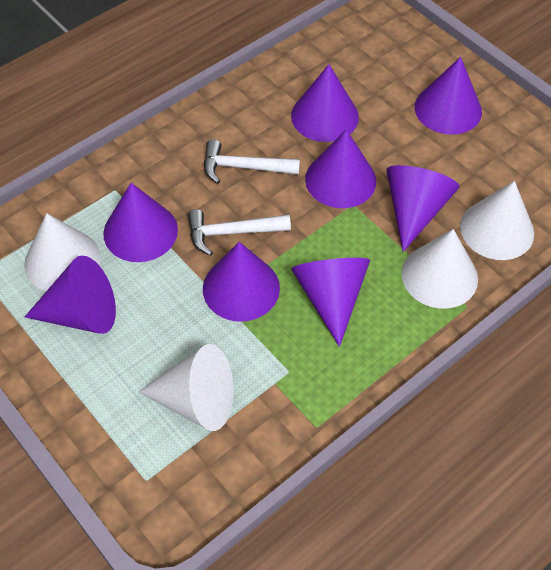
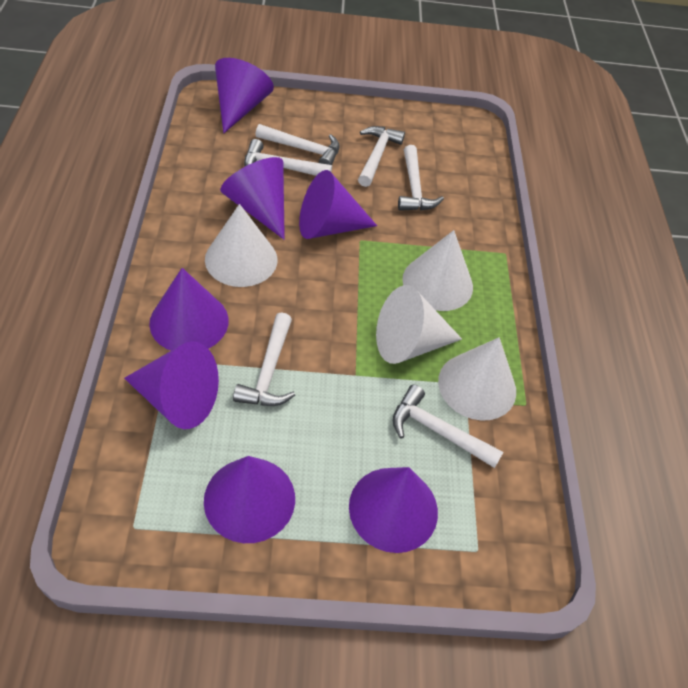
purple cone: [25,256,116,334] [103,183,178,262] [203,242,280,322] [291,64,359,142] [291,258,370,347] [305,129,376,208] [387,165,459,252] [415,57,482,135] = 8 -> [124,341,219,429] [149,268,228,351] [204,456,295,543] [215,58,274,133] [220,157,285,240] [299,170,377,239] [349,467,438,553] = 7
white hammer: [188,209,291,256] [204,139,300,184] = 2 -> [233,312,295,406] [244,139,332,176] [255,124,340,165] [358,126,405,187] [393,385,503,468] [398,145,444,211] = 6

